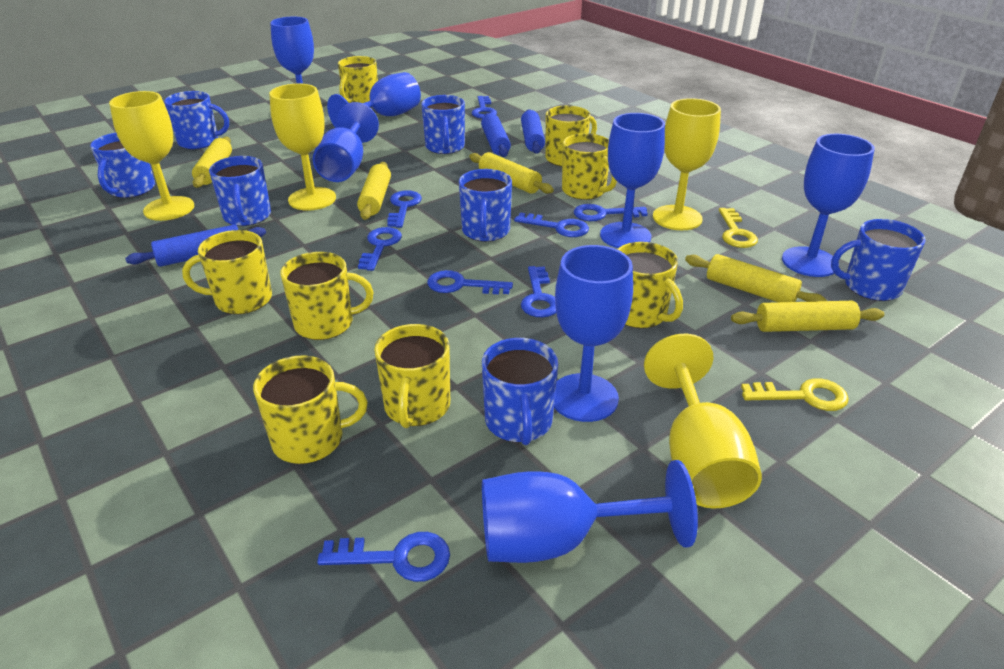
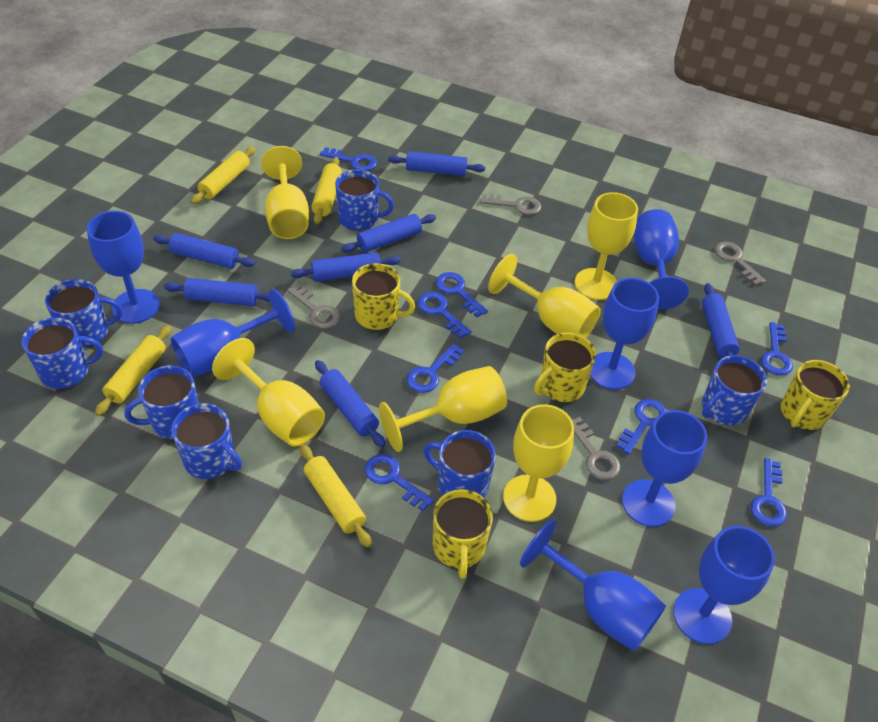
blue rolling pin: [125,225,266,267] [481,113,511,157] [521,109,545,154] = 3 -> [153,233,255,269] [164,278,270,306] [291,252,400,282] [315,360,385,447] [341,214,436,253] [388,151,485,176] [702,283,740,358] = 7
grey key: none = 0 -> [287,284,341,329] [480,194,541,215] [572,417,620,480] [715,242,766,286] = 4
yellow goblet: [109,91,194,221] [269,84,336,211] [644,334,762,508] [653,98,721,230] = 4 -> [212,338,325,447] [261,146,309,239] [379,366,507,452] [488,254,601,338] [503,404,574,522] [575,192,638,300] = 6
yellow key: [719,208,758,248] [741,378,849,411] = 2 -> none = 0
yellow mug: [182,230,272,314] [253,355,368,464] [281,252,373,340] [338,56,378,103] [374,324,450,428] [545,105,597,166] [562,133,617,200] [617,242,683,328] = 8 -> [352,263,415,330] [433,489,493,579] [534,332,596,402] [781,360,850,430] = 4
yellow rolling pin: [192,137,232,188] [357,162,391,220] [469,152,554,194] [685,254,827,302] [731,301,884,332] = 5 -> [95,325,171,416] [191,147,255,204] [300,444,372,548] [311,157,342,224] = 4

